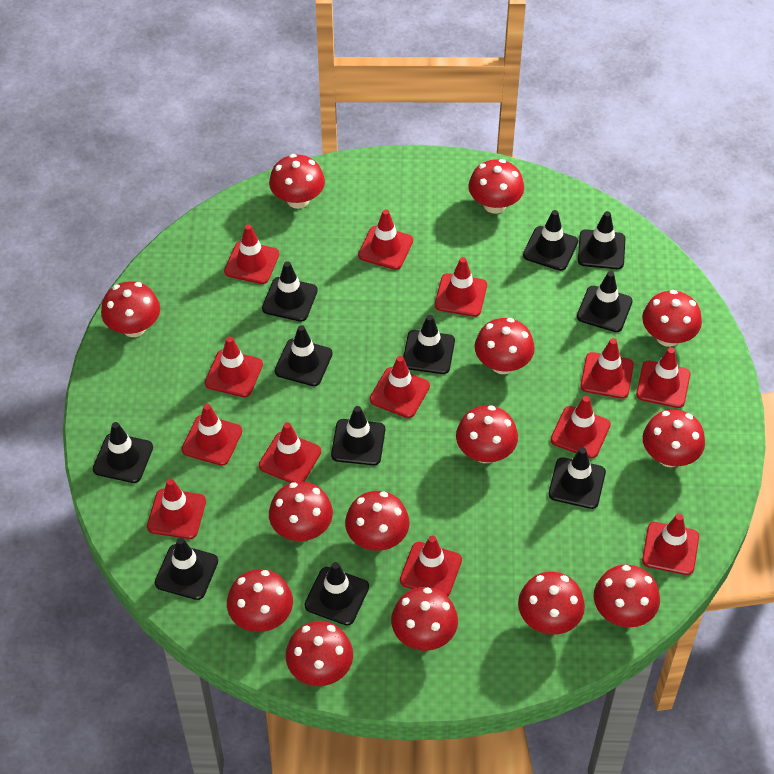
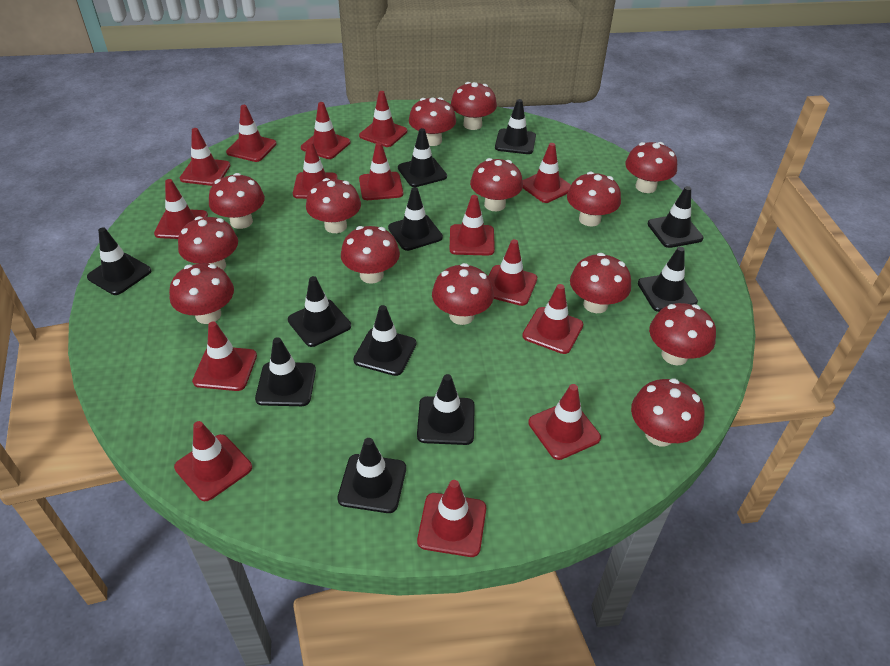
red traffic cone: [147,479,206,539] [182,404,242,466] [205,337,263,397] [224,224,279,284] [259,422,321,483] [358,209,413,270] [370,356,430,418] [400,536,462,596] [435,257,487,317] [551,396,611,458] [580,338,634,399] [636,347,690,408] [642,514,699,575] = 13 -> [154,179,208,239] [174,421,252,501] [180,128,231,186] [192,322,257,391] [226,105,276,162] [293,141,338,199] [301,102,350,159] [359,91,407,147] [359,142,403,200] [417,480,486,557] [450,195,495,256] [488,239,537,306] [522,143,571,203] [522,284,583,354] [528,384,601,460] = 15

